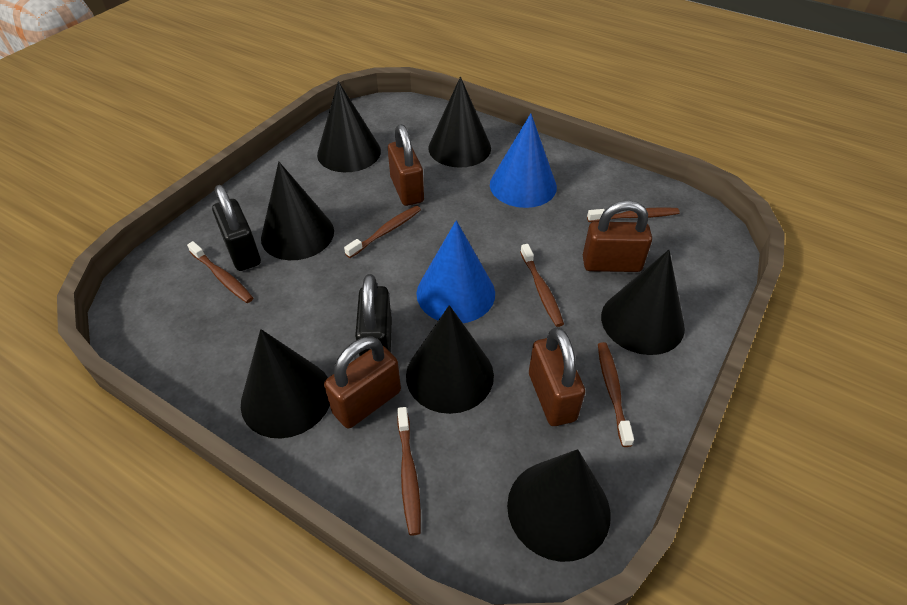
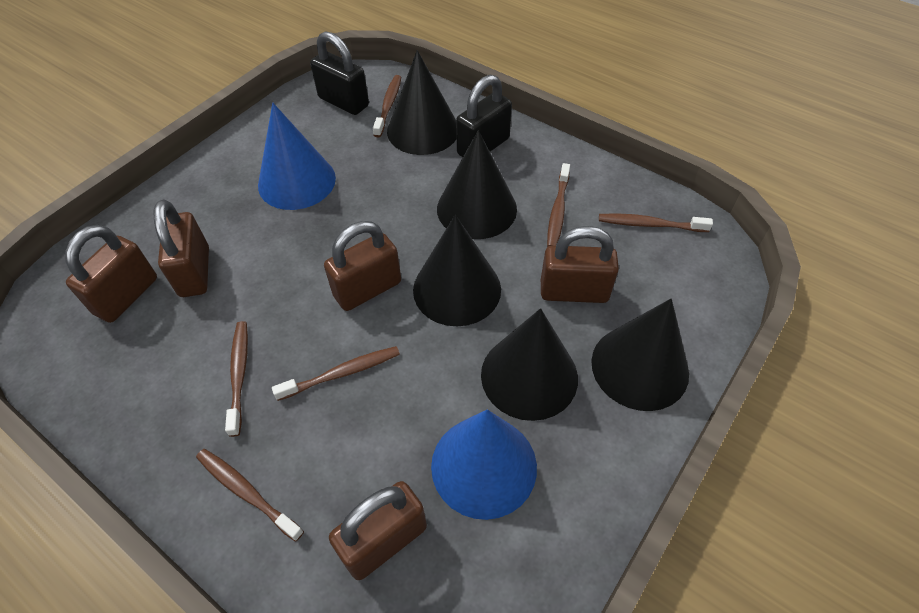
black cone: [241,329,330,439] [261,162,334,260] [317,81,381,172] [406,305,494,414] [428,77,491,168] [507,449,611,562] [601,250,685,355] = 7 -> [387,50,457,155] [413,215,501,326] [437,130,517,239] [481,308,578,421] [591,298,689,411] = 5
brown padlock: [324,337,401,428] [388,124,424,206] [529,327,585,426] [583,200,652,272] = 4 -> [65,225,157,323] [154,199,209,297] [324,221,401,311] [329,481,427,580] [541,226,619,303] = 5

